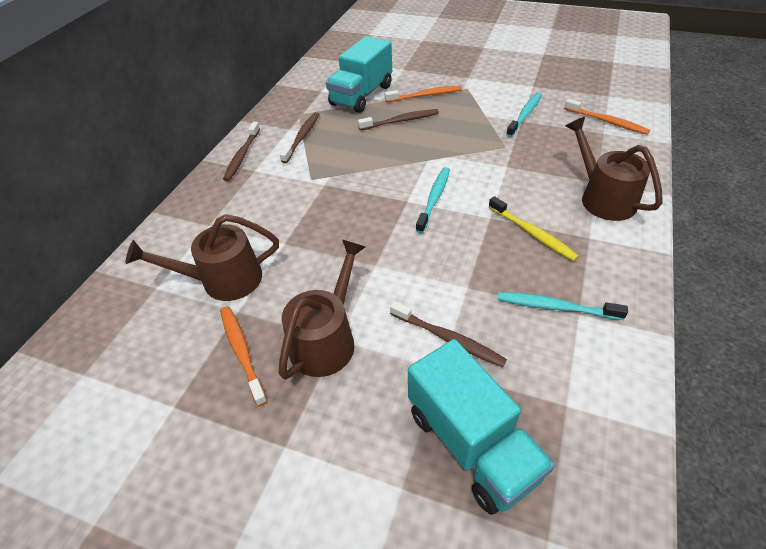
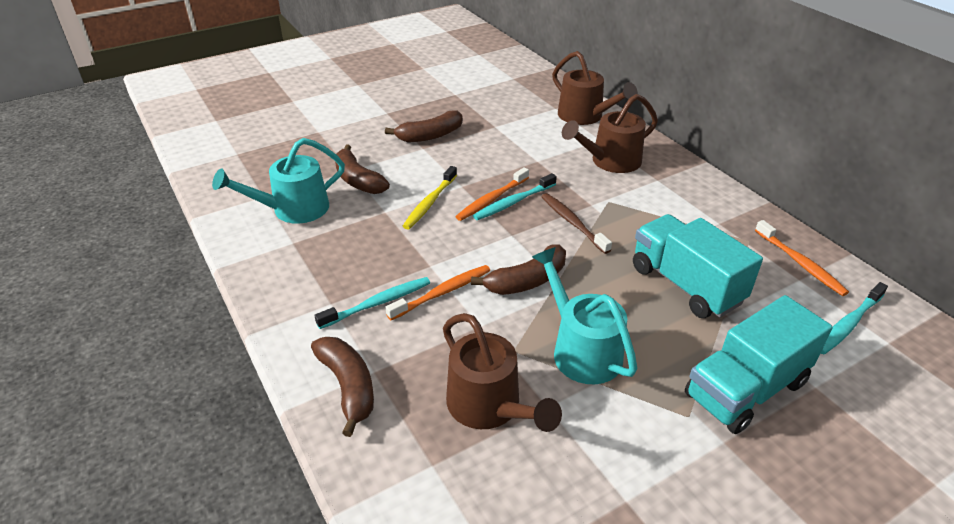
brown banana: none = 0 -> [311,337,374,437] [335,145,390,194] [385,111,463,142] [471,245,566,295] = 4
brown toothbrush: [223,122,260,181] [280,112,320,163] [358,109,439,130] [390,301,507,367] = 4 -> [541,193,612,254] = 1
turquoise watering can: none = 0 -> [212,138,345,224] [532,247,638,384] = 2

